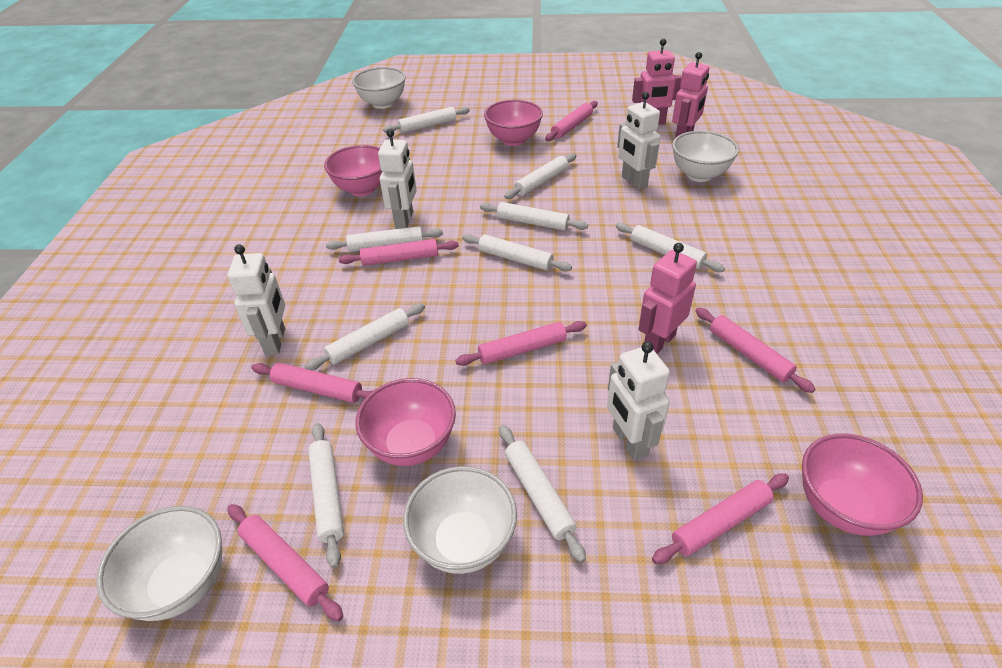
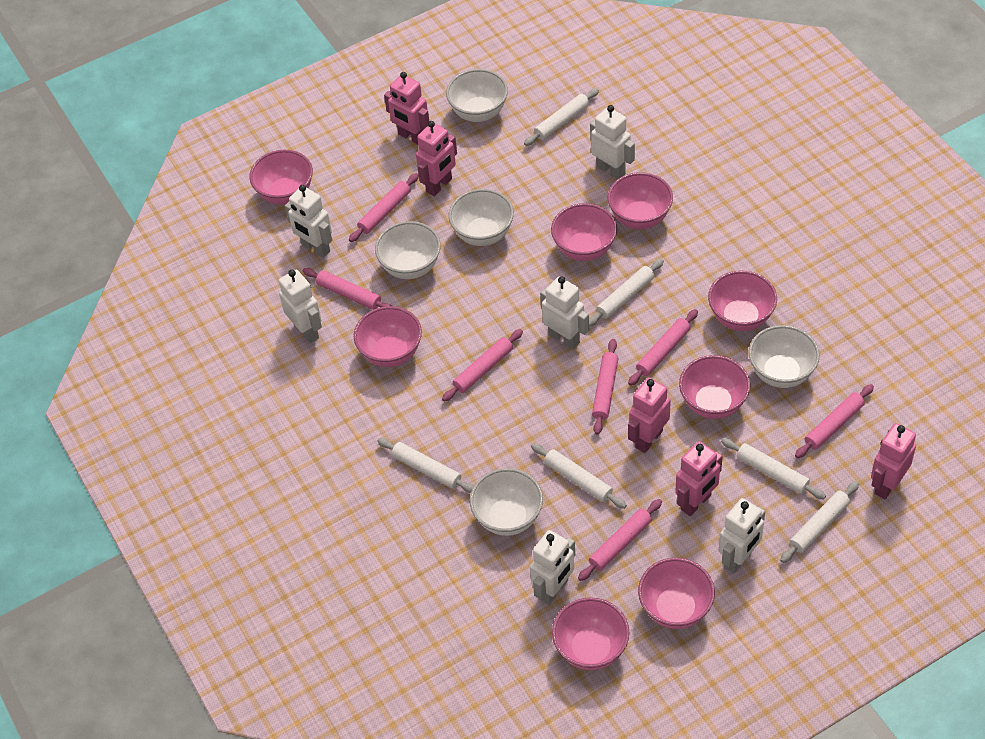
pink bowl: [324,145,382,196] [355,378,456,466] [484,100,543,146] [802,433,923,536] = 4 -> [249,150,313,205] [354,306,422,367] [551,203,617,261] [552,597,629,670] [607,172,673,229] [638,558,715,629] [679,355,750,419] [708,270,777,331] = 8
pink robot: [632,39,682,125] [639,243,697,354] [672,52,710,138] = 3 -> [384,72,429,144] [416,121,457,196] [628,378,671,453] [675,441,723,516] [871,423,916,499] = 5
white bowl: [96,506,222,621] [352,67,406,109] [403,466,517,574] [672,131,739,182] = 4 -> [375,221,441,279] [446,69,508,122] [449,189,514,246] [470,468,543,536] [749,325,820,388] = 5
white robot: [228,244,285,355] [378,129,417,229] [607,341,670,460] [617,92,661,190] = 4 -> [279,269,322,343] [285,185,332,258] [530,530,575,605] [540,276,589,350] [590,105,635,180] [719,498,765,573] = 6
white rolling pin: [304,303,425,371] [308,423,344,568] [326,226,443,252] [383,107,470,133] [462,234,572,271] [480,202,588,231] [499,425,586,563] [504,153,576,199] [616,223,725,272] = 9 -> [377,438,474,493] [524,88,599,146] [531,443,627,509] [589,259,664,327] [721,438,826,499] [780,481,859,563] = 6

